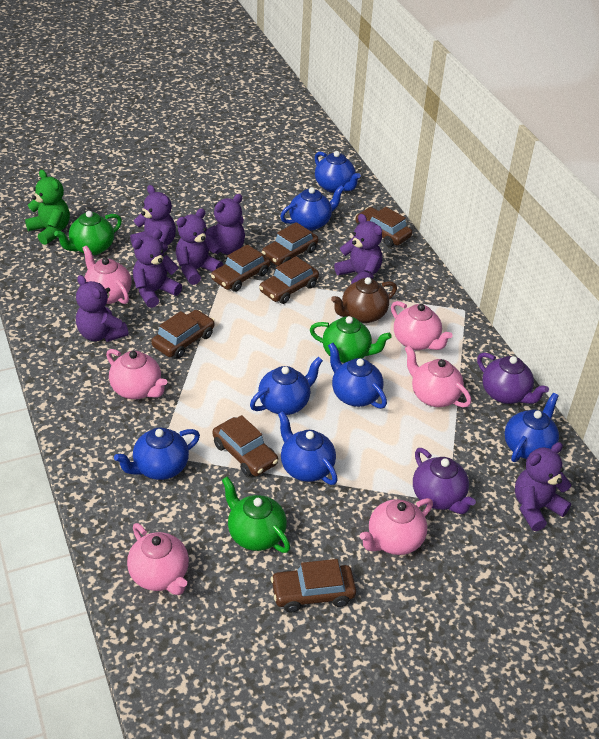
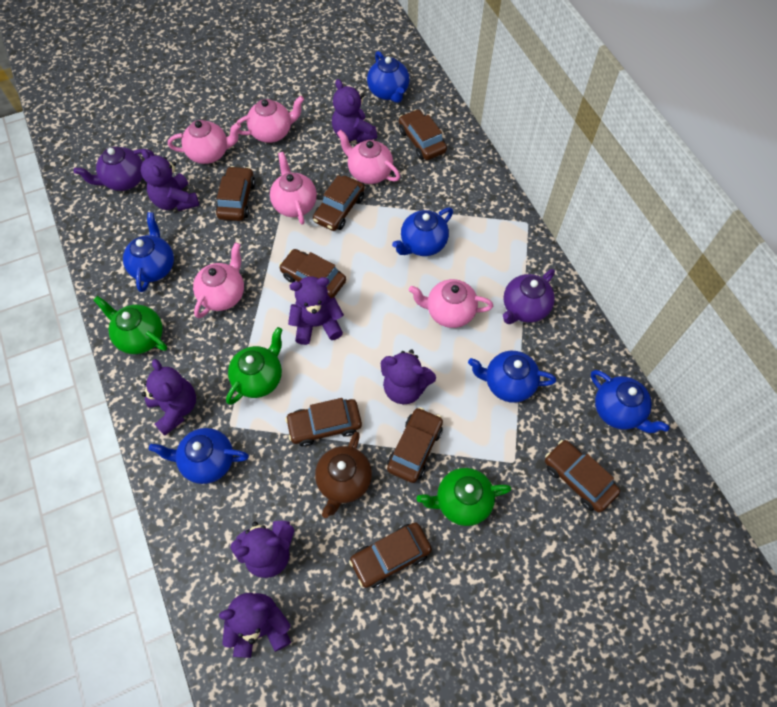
blue teapot: [114,427,200,480] [250,357,323,415] [278,411,338,485] [280,185,345,230] [315,151,361,193] [328,343,387,409] [505,393,559,462] = 7 -> [123,212,174,292] [149,428,249,484] [367,51,409,103] [392,207,453,256] [468,351,556,403] [591,370,669,433] = 6
brown car: [151,310,215,359] [211,244,270,292] [212,415,278,477] [259,256,319,304] [262,222,318,266] [271,559,356,612] [355,207,412,247] = 7 -> [216,166,256,221] [279,249,346,298] [285,398,362,447] [313,175,365,231] [349,522,432,588] [387,407,443,483] [399,109,447,160] [545,440,620,513] = 8
green teddy bear: [25,170,70,245] = 1 -> none = 0

